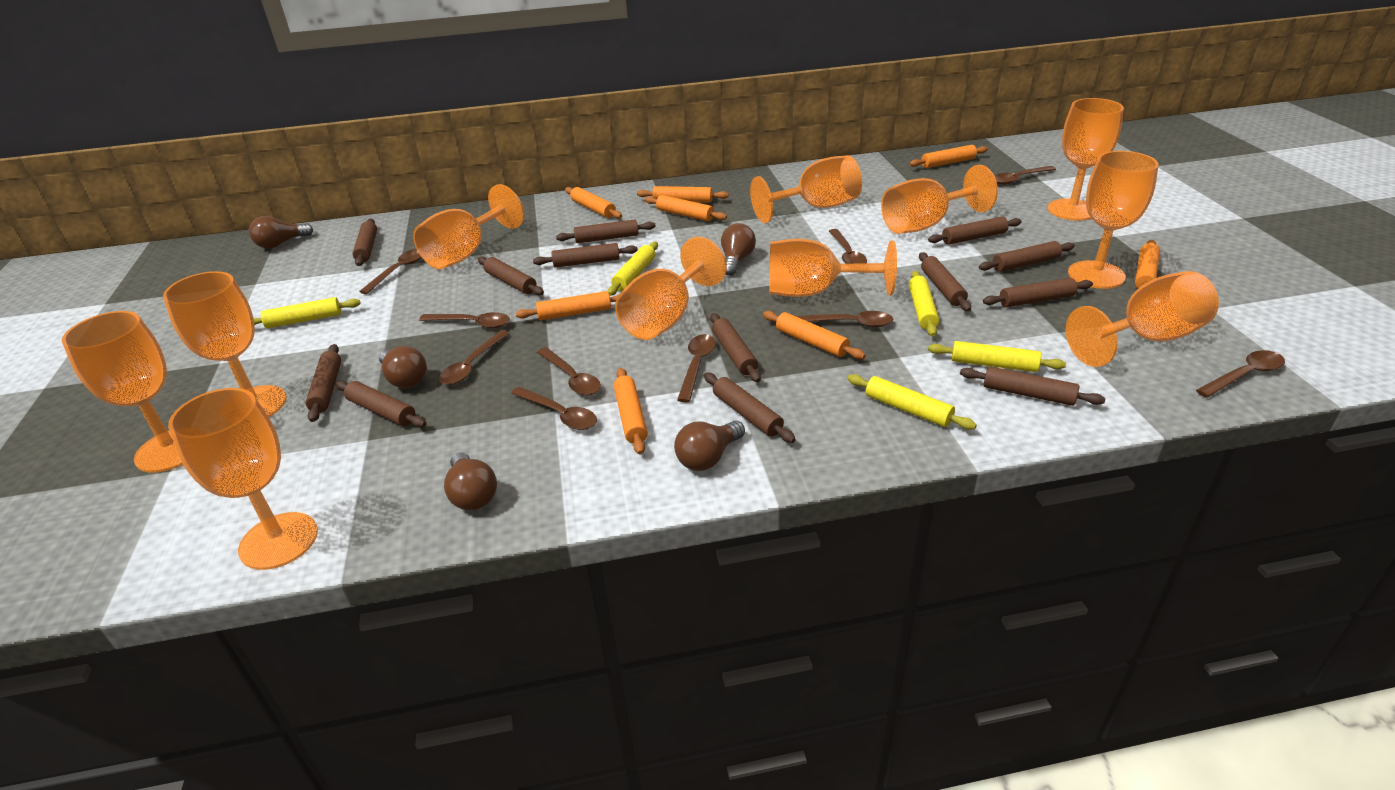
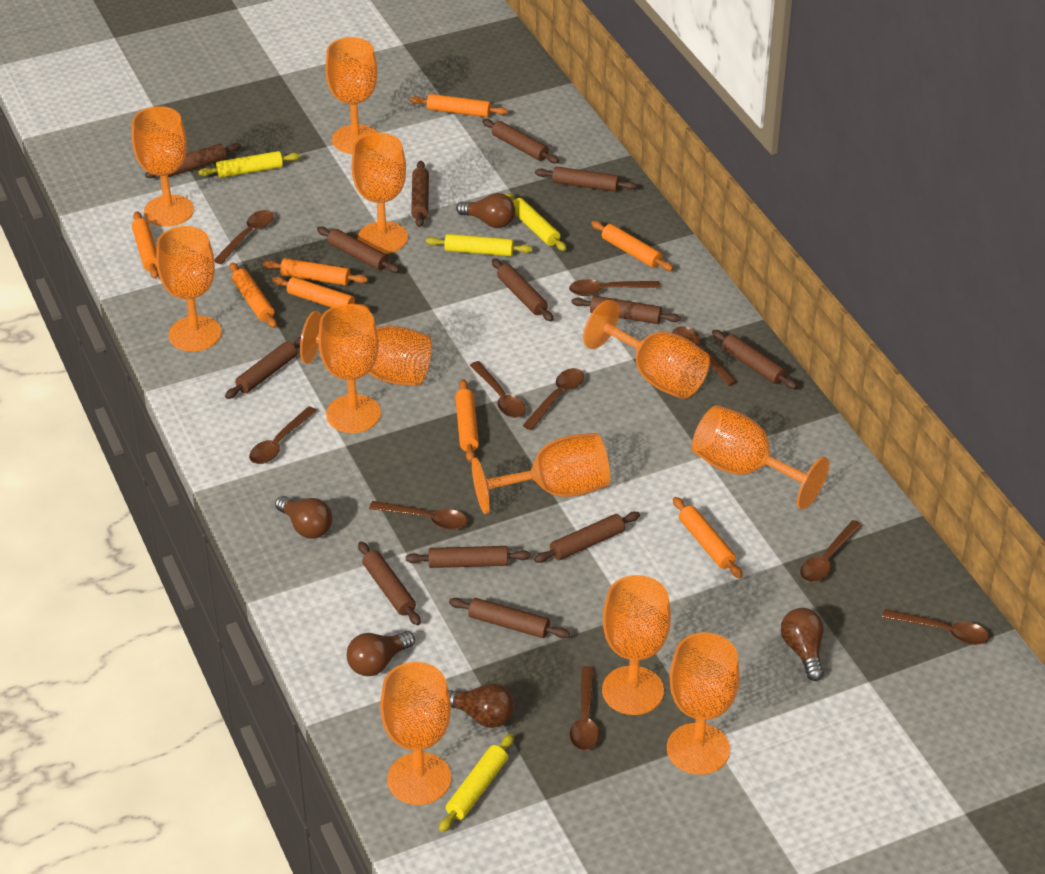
orange goblet: [62,311,183,473] [163,271,287,417] [168,388,318,570] [413,184,524,269] [615,237,727,340] [750,155,862,223] [769,239,897,297] [881,165,998,234] [1047,98,1124,221] [1066,271,1219,367] [1068,151,1158,289] = 11 -> [132,106,194,227] [156,226,221,352] [300,311,432,386] [318,304,381,433] [325,37,378,154] [351,133,408,254] [380,662,451,805] [472,433,610,514] [583,300,710,399] [602,575,671,715] [667,633,740,774] [692,405,829,509] = 12
yellow rolling pin: [253,297,361,328] [608,242,658,296] [847,374,977,430] [909,271,939,336] [928,341,1066,372] = 5 -> [198,151,300,178] [426,234,533,256] [439,734,514,832] [505,193,567,251] = 4

